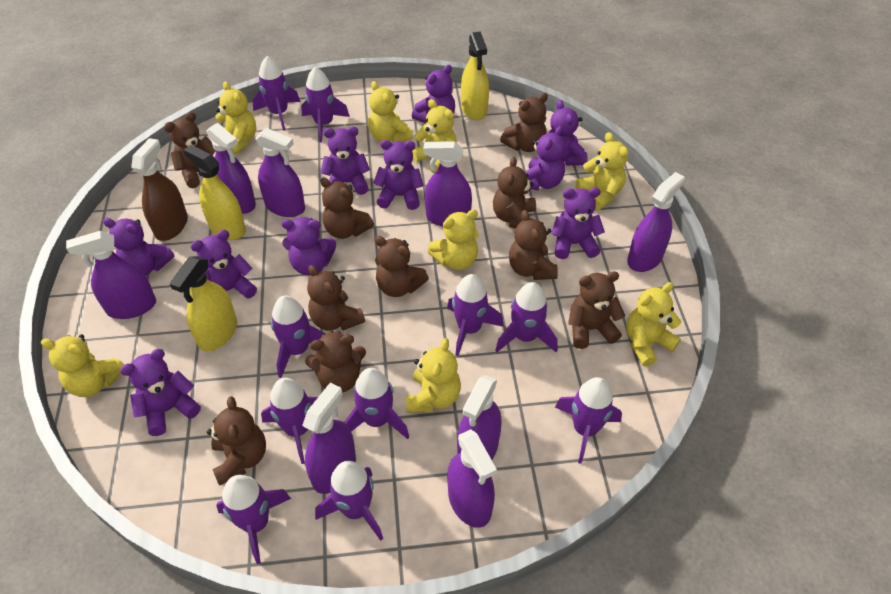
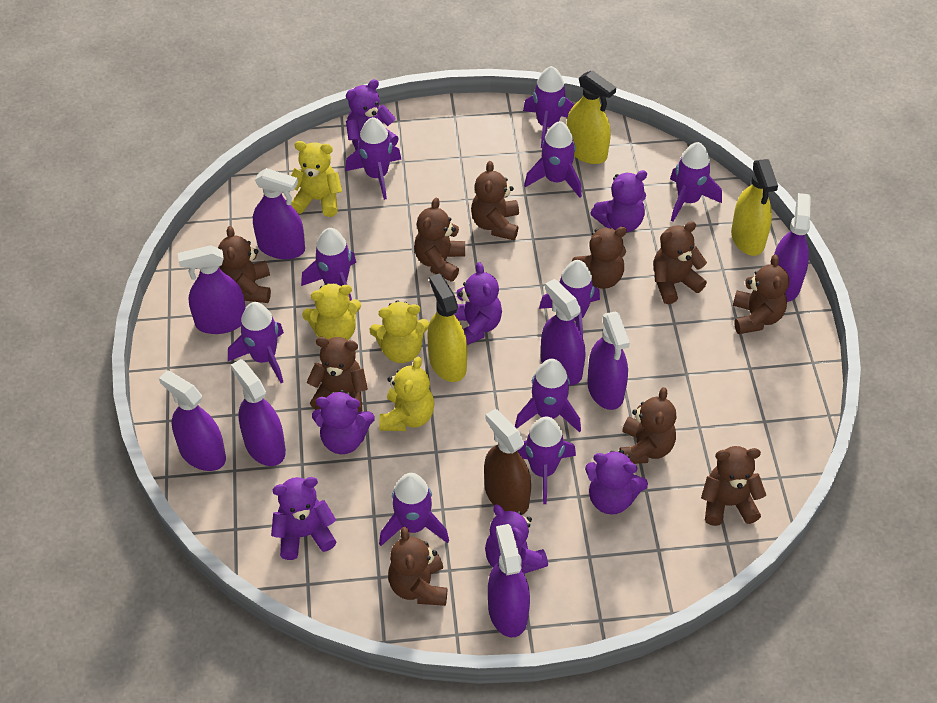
purple teddy bear: [103,218,174,275] [120,349,201,436] [191,230,257,299] [281,217,336,275] [320,126,370,195] [373,140,424,210] [412,65,455,123] [525,126,566,190] [548,100,588,166] [552,187,605,259] = 10 -> [271,477,336,560] [312,390,374,454] [346,79,399,150] [454,262,502,345] [485,504,548,574] [585,450,648,514] [590,170,647,233] = 7
yellow teddy bear: [41,334,125,397] [215,81,256,155] [368,81,413,142] [406,338,461,412] [412,99,457,174] [428,209,479,270] [576,132,628,210] [626,282,681,366] = 8 -> [291,141,342,217] [302,283,361,340] [370,301,429,363] [379,357,435,431] = 4

